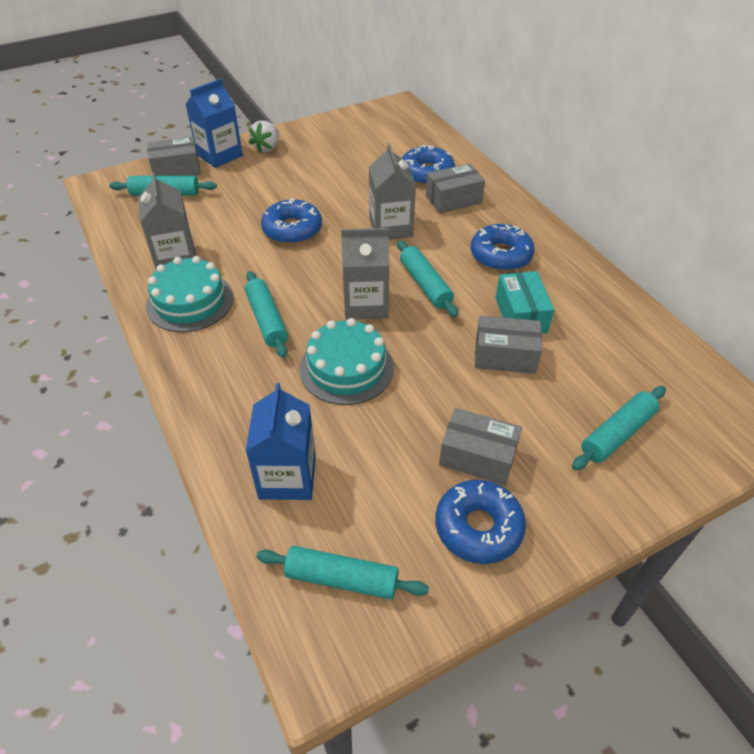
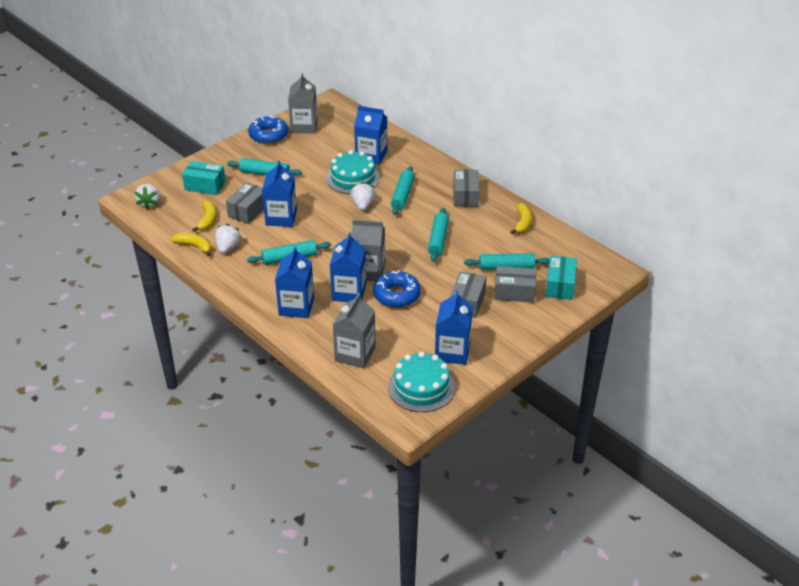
blue carton: [185,79,243,168] [246,383,316,500] = 2 -> [262,161,297,227] [275,246,314,318] [330,232,366,302] [354,105,387,165] [435,290,473,365] = 5
blue donut: [261,198,322,244] [402,145,455,185] [435,480,526,564] [471,224,535,271] = 4 -> [248,116,288,144] [373,270,421,308] = 2
turquoise box: [495,271,554,333] = 1 -> [182,161,226,195] [545,256,577,300] = 2
white strawberry: [249,120,279,153] = 1 -> [135,184,160,209] [215,224,241,254] [350,182,375,211] = 3
yellow banana: none = 0 -> [171,233,211,256] [192,200,217,232] [510,203,532,234] = 3

